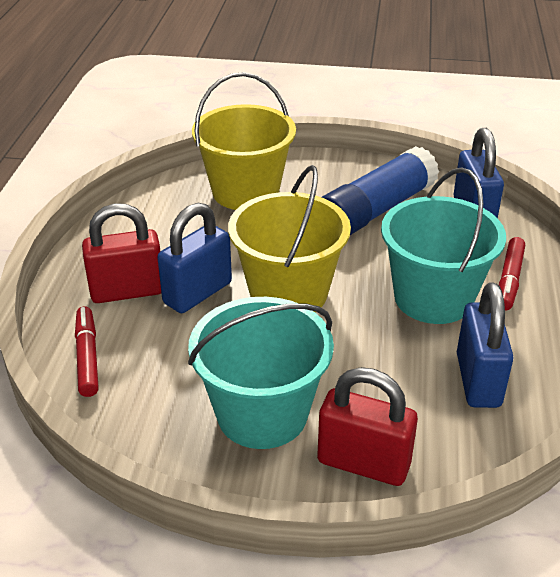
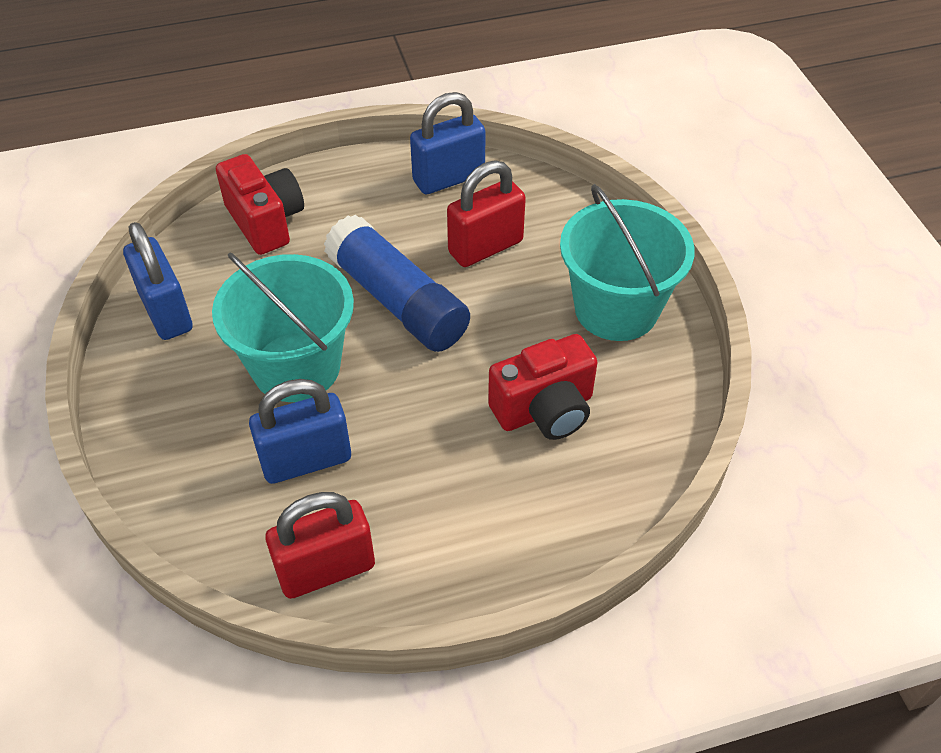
red camera: none = 0 -> [216,154,304,255] [488,334,598,440] = 2
red marker: [75,306,99,397] [499,237,525,310] = 2 -> none = 0
yellow bucket: [192,72,296,210] [228,165,351,312] = 2 -> none = 0

